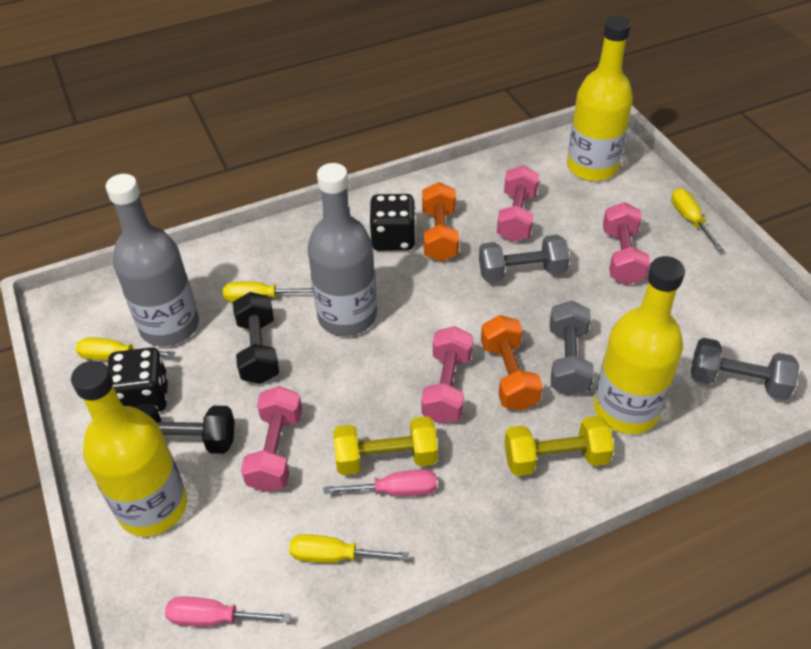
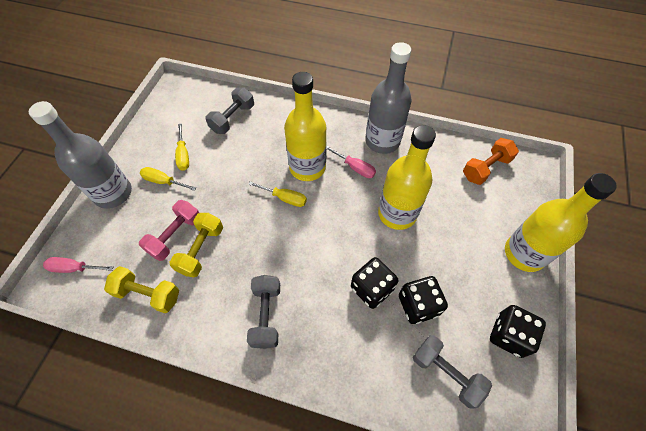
black dice: [108,347,168,412] [369,194,416,251] = 2 -> [351,257,398,309] [399,276,448,324] [490,305,546,358] = 3
black dumbbell: [134,404,235,454] [233,292,279,384] = 2 -> none = 0
orange dumbbell: [422,182,459,262] [481,315,543,411] = 2 -> [463,138,519,185] = 1
pink dumbbell: [241,386,302,492] [421,326,473,424] [497,165,539,242] [603,202,650,285] = 4 -> [139,200,199,261] = 1
yellow screwdriver: [76,337,175,360] [223,282,313,302] [289,534,409,563] [671,188,723,251] = 4 -> [140,167,196,191] [175,124,189,171] [248,181,307,207] = 3

